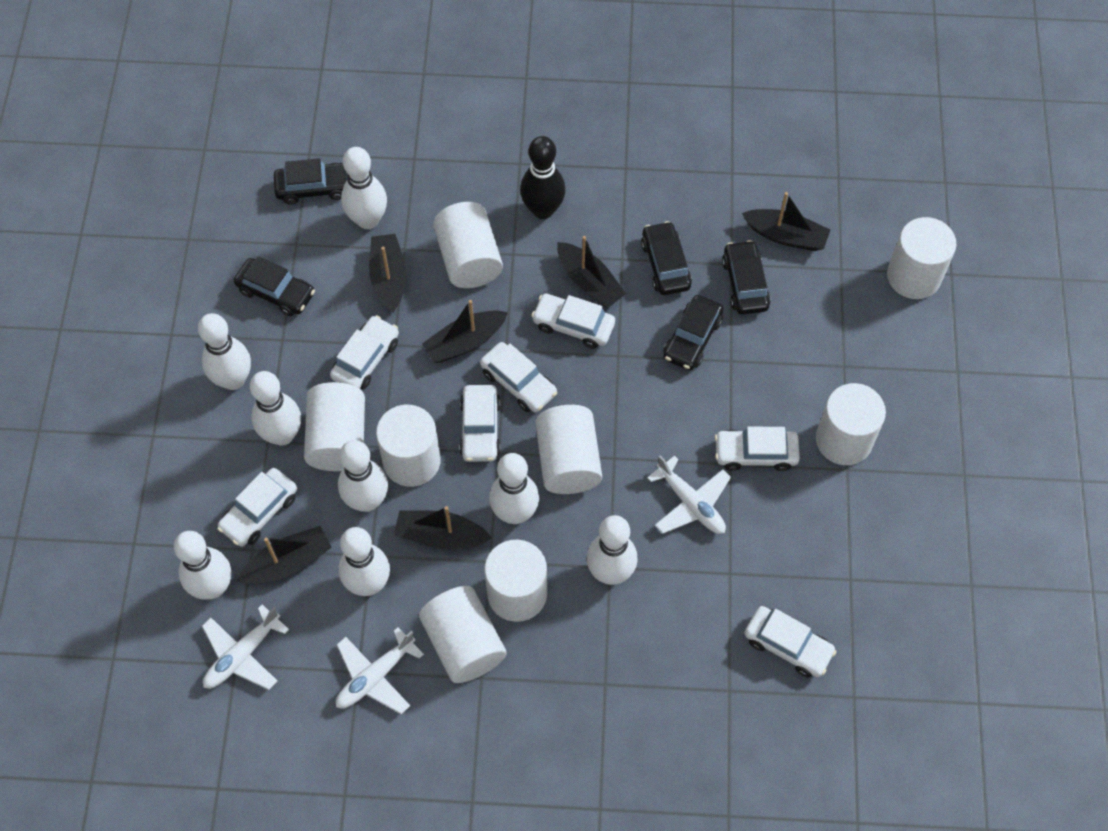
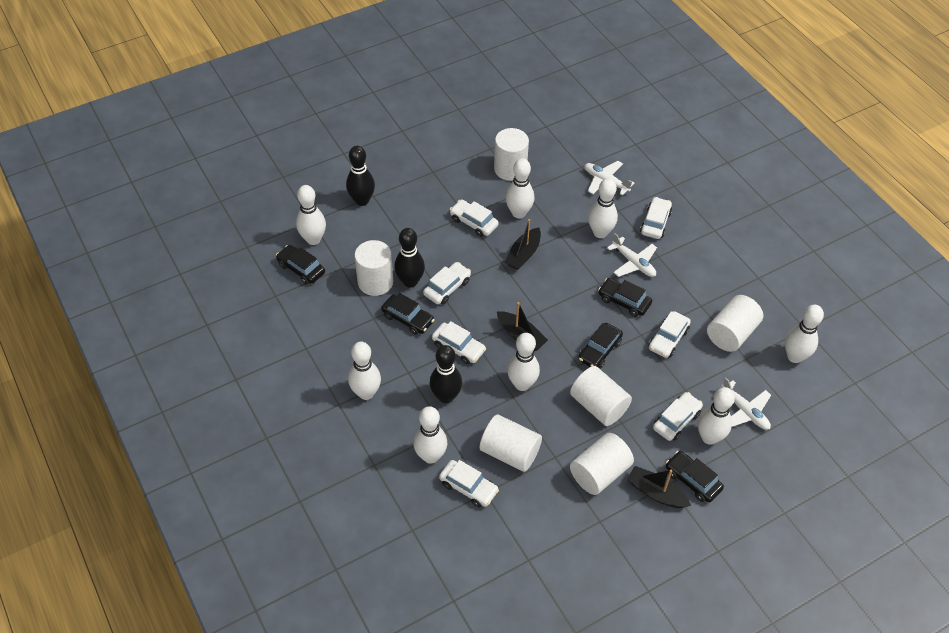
black boat: [237,526,332,584] [369,234,406,312] [394,506,492,549] [422,300,508,363] [557,236,626,308] [742,192,830,251] = 6 -> [497,302,548,351] [505,219,541,270] [627,466,691,508] = 3
black bowling pin: [520,136,566,219] = 1 -> [346,146,375,206] [394,228,425,288] [430,345,462,403] = 3
white cylinder: [304,382,365,471] [376,405,441,487] [419,586,507,683] [433,202,503,288] [484,540,547,622] [535,405,602,494] [816,383,886,465] [887,217,956,299] = 8 -> [354,240,393,296] [480,414,542,472] [494,128,529,181] [570,366,632,426] [570,433,634,495] [707,295,763,352] = 6

